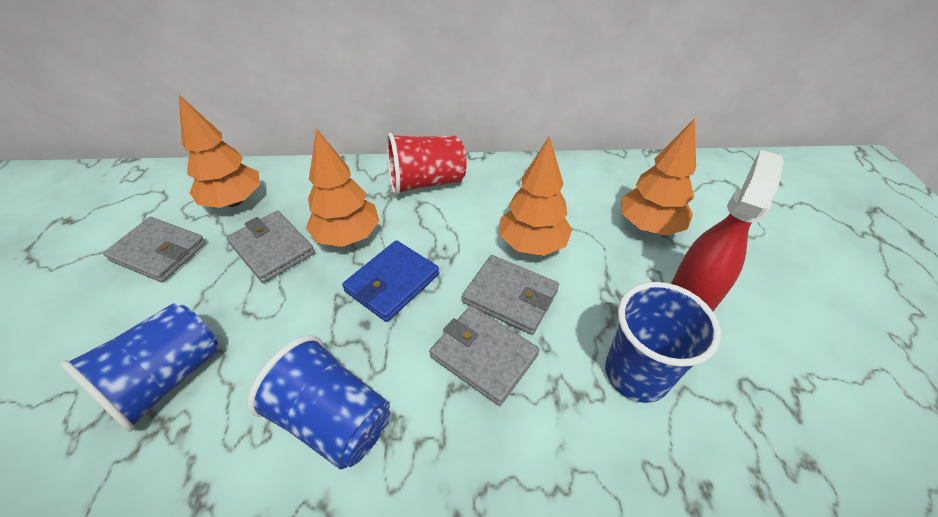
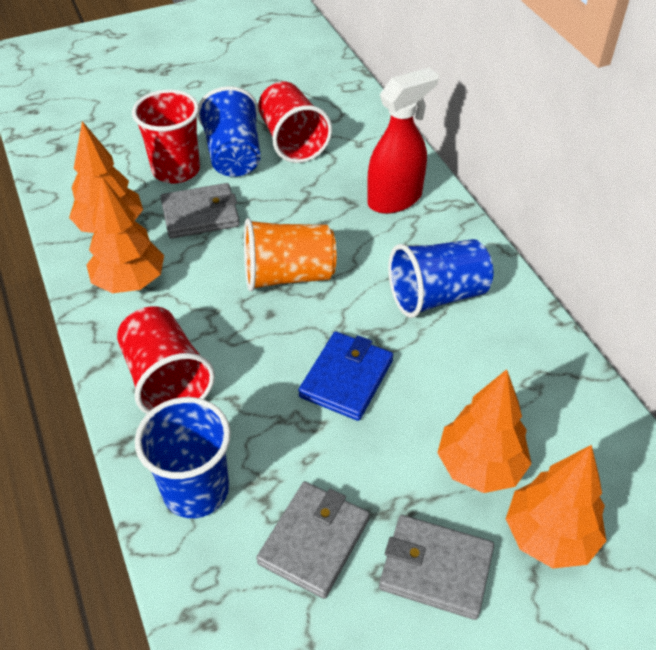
grey wallet: [103,217,206,282] [227,211,315,283] [429,306,539,406] [462,255,559,335] = 4 -> [161,183,240,239] [256,482,369,599] [379,515,494,620] = 3
orange cup: none = 0 -> [244,218,336,291] = 1
red cup: [386,133,466,195] = 1 -> [117,306,215,414] [132,90,200,183] [258,82,332,163] = 3

